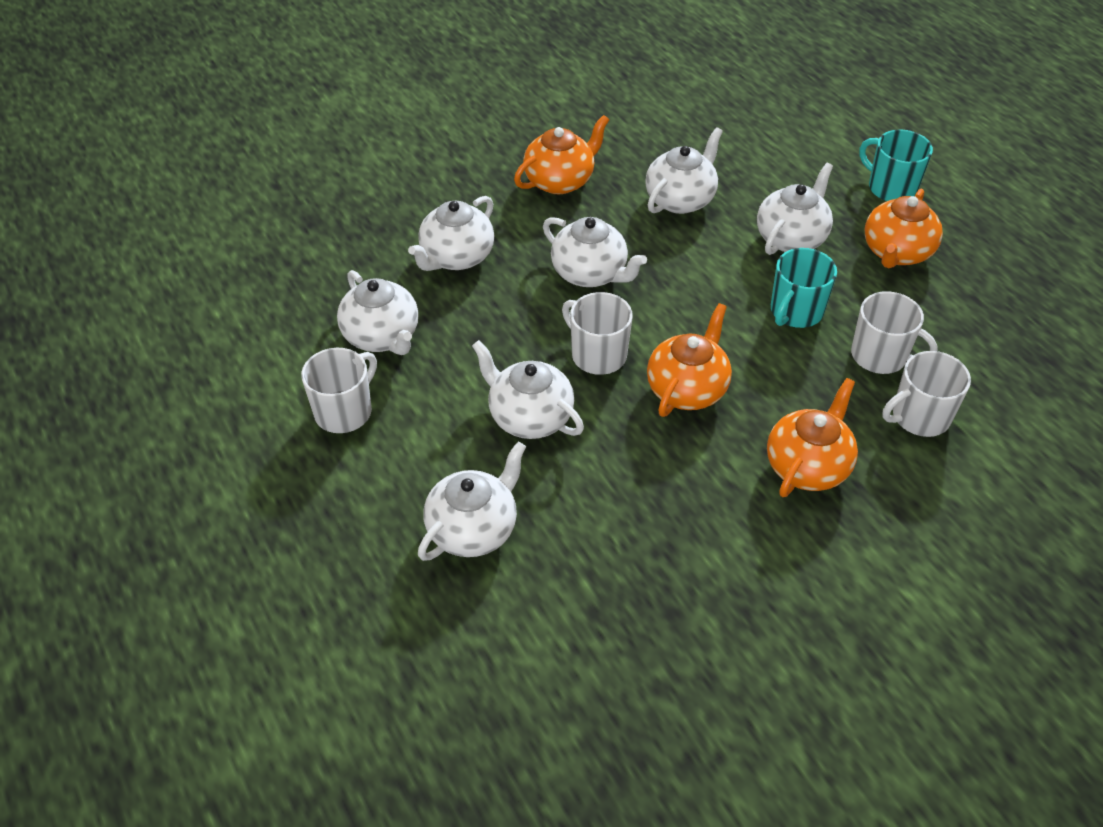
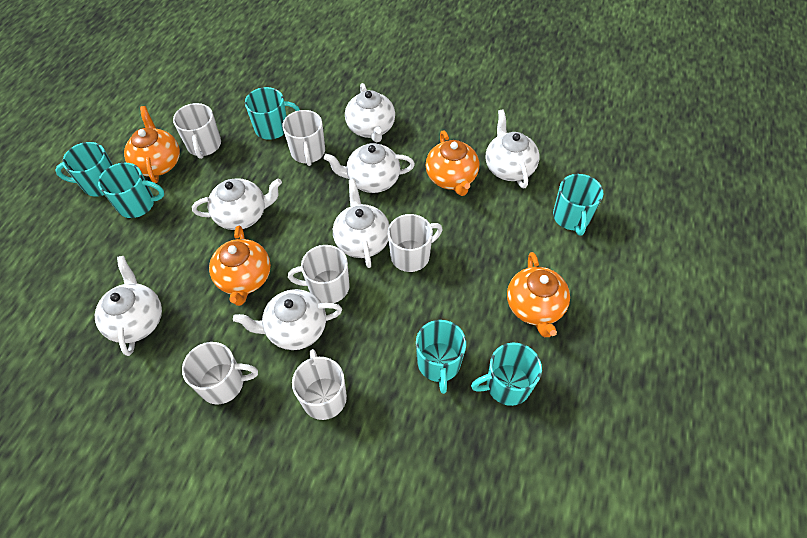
turquoise mug: [771,248,837,328] [859,130,933,201] = 2 -> [55,142,113,197] [98,163,164,218] [245,87,300,140] [416,320,466,394] [471,343,542,406] [553,174,603,236] = 6
white mug: [301,348,377,433] [562,292,633,375] [851,291,938,374] [882,351,971,437] = 4 -> [173,103,221,159] [182,342,258,404] [282,110,325,166] [288,245,350,303] [292,349,347,420] [388,214,442,272] = 6

